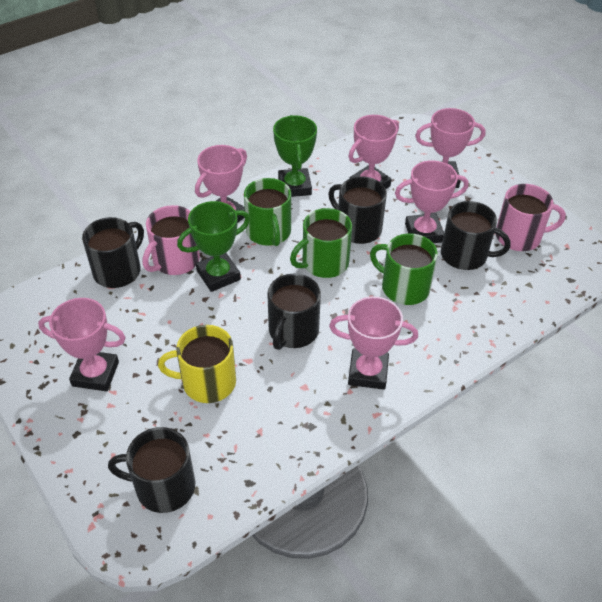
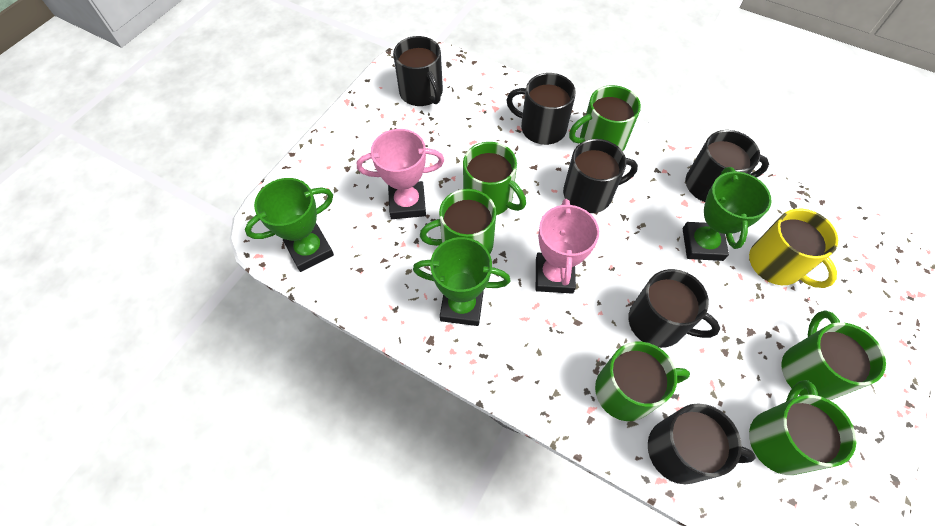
black mug: [82,217,144,288] [108,427,195,513] [267,274,321,350] [328,176,387,244] [441,201,510,270] = 5 -> [393,36,443,106] [506,73,576,145] [563,139,638,213] [628,269,720,348] [648,403,756,484] [685,130,769,202] = 6
green mug: [244,178,291,246] [290,208,352,278] [370,234,438,305] = 3 -> [420,189,496,254] [463,142,526,215] [569,85,641,151] [595,342,690,421] [749,380,857,475] [781,310,886,400] = 6
green trophy: [177,201,250,292] [273,115,317,197] = 2 -> [245,178,334,272] [413,237,511,326] [683,167,772,261] = 3
pink mug: [143,205,200,275] [496,184,566,251] = 2 -> none = 0
pink trophy: [38,298,126,391] [195,145,247,223] [329,297,418,390] [348,115,399,189] [395,160,469,243] [415,108,486,188] = 6 -> [357,129,444,219] [536,199,599,294] = 2

